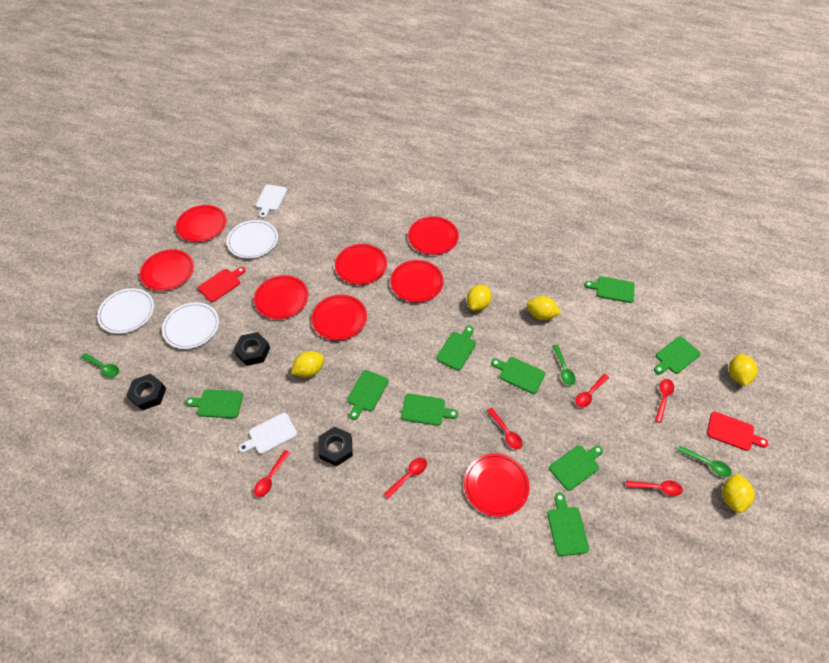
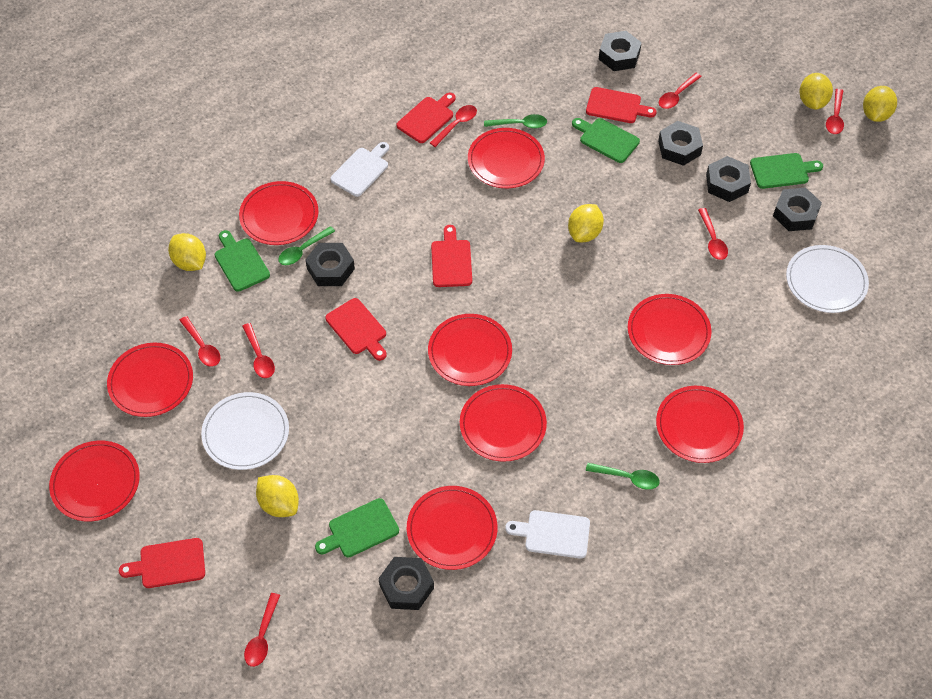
black nut: [126,374,166,411] [234,332,270,366] [318,426,353,466] = 3 -> [306,243,355,286] [378,557,434,610] [599,31,642,71] [658,121,703,166] [706,156,751,202] [773,188,822,231] = 6
green cutting board: [185,389,243,418] [347,370,388,420] [401,393,458,426] [436,326,476,371] [491,357,545,394] [547,492,589,556] [549,445,603,491] [584,276,635,303] [654,337,701,374] = 9 -> [215,230,270,292] [315,498,399,558] [572,118,640,163] [750,153,823,189] = 4
red cutting board: [198,267,246,302] [707,412,768,451] = 2 -> [119,538,205,588] [325,298,387,361] [397,93,456,143] [431,225,472,287] [586,87,657,123] = 5
red plate: [140,249,194,291] [176,205,227,242] [254,275,309,319] [312,295,367,340] [335,244,387,285] [390,260,444,302] [408,216,459,255] [464,453,530,517] = 8 -> [49,441,140,521] [107,343,193,417] [239,181,319,245] [407,486,497,570] [428,314,512,386] [460,384,547,462] [468,128,545,188] [628,294,711,365] [656,386,744,463] = 9
red spoon: [254,450,290,497] [384,458,427,499] [487,408,523,449] [575,374,609,407] [626,480,683,496] [655,379,674,423] = 6 -> [179,316,221,367] [242,323,275,378] [244,593,280,667] [430,105,477,147] [659,73,702,109] [698,208,728,260] [826,89,844,134] = 7
white plate: [97,288,154,334] [162,302,219,349] [227,220,278,259] = 3 -> [201,392,289,470] [786,245,869,313] = 2

